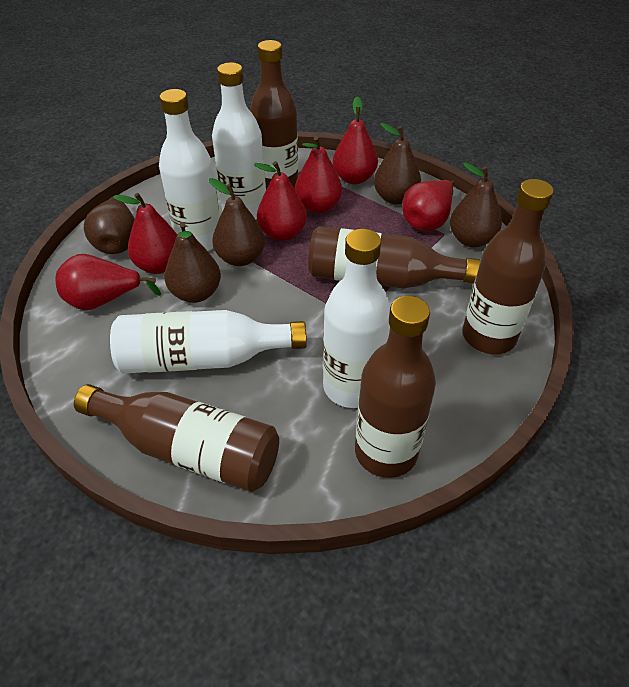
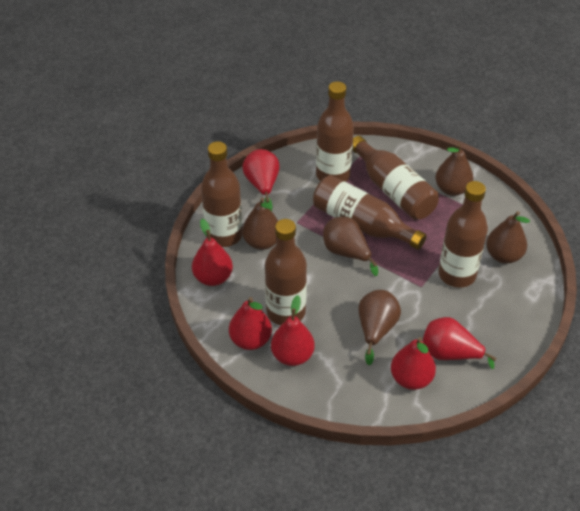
brown bottle: [74,384,279,492] [250,40,298,190] [308,226,480,288] [355,296,436,478] [462,179,554,354] = 5 -> [201,141,242,247] [265,219,307,325] [313,175,427,250] [316,81,354,182] [353,136,439,220] [438,181,488,288] = 6
white bottle: [110,310,307,374] [159,89,220,251] [212,62,266,219] [323,229,390,408] = 4 -> none = 0

